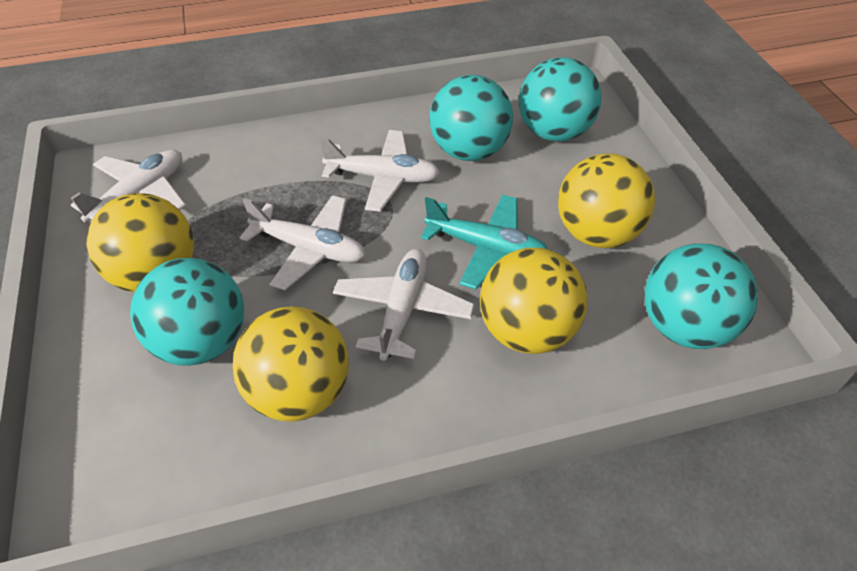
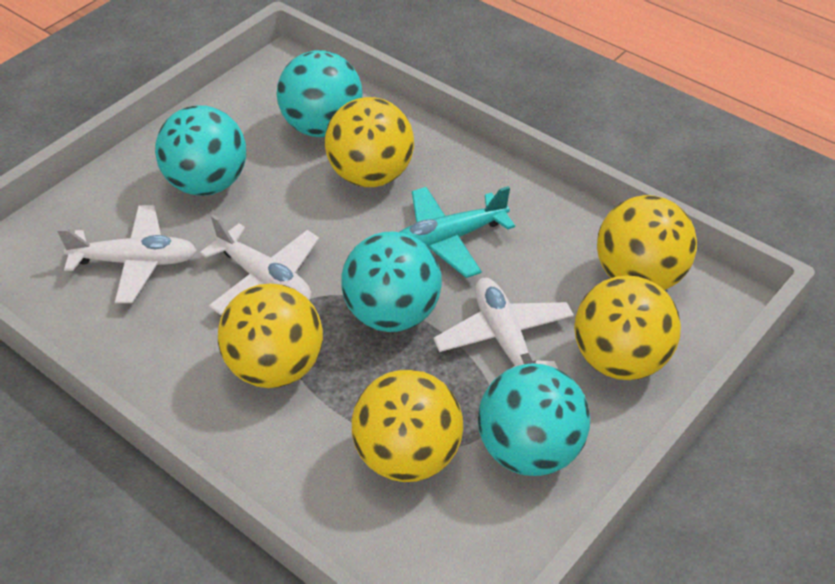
white plane: [71,149,186,222] [240,195,365,290] [320,130,440,212] [333,249,475,361] = 4 -> [57,205,197,303] [200,214,319,315] [433,278,574,369] = 3
yellow ball: [87,193,194,292] [232,306,349,422] [480,248,587,354] [558,153,655,248] = 4 -> [218,284,323,388] [325,97,414,187] [352,369,463,482] [574,275,681,380] [597,195,697,290] = 5

